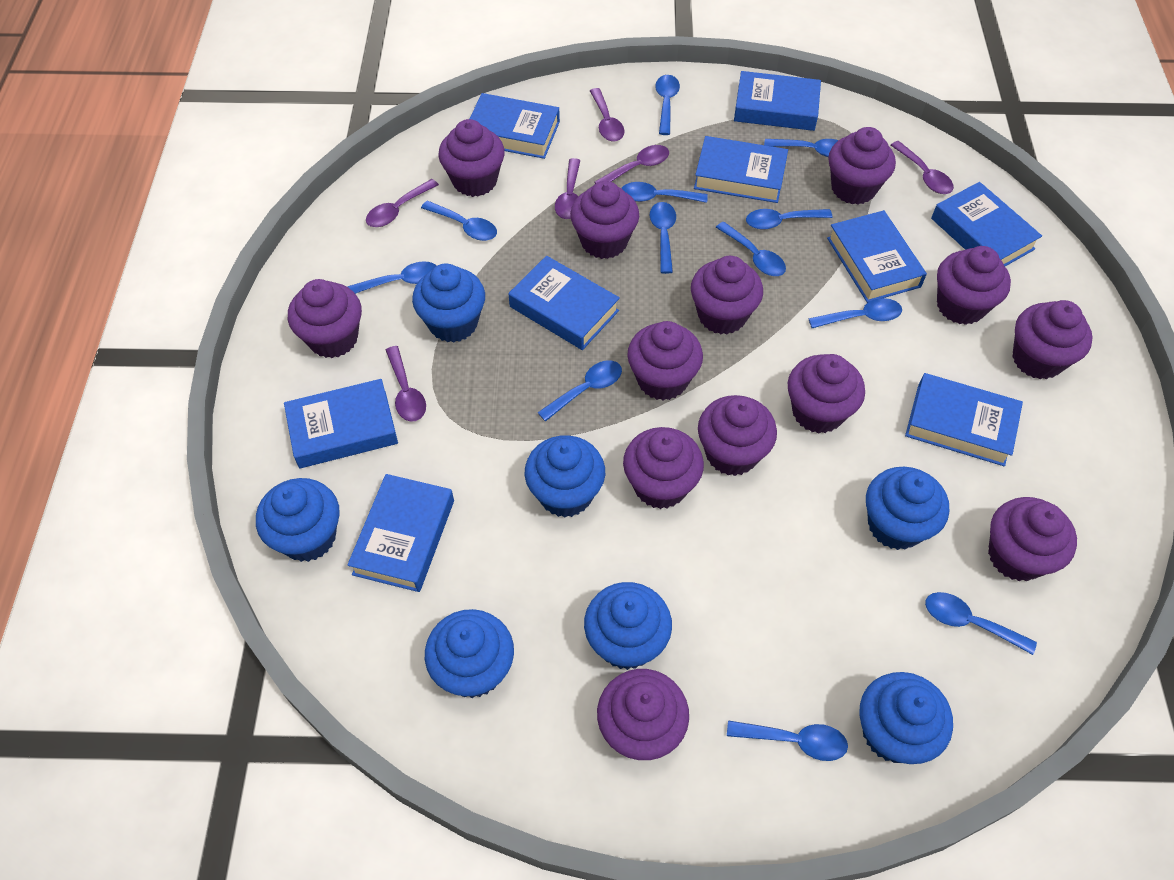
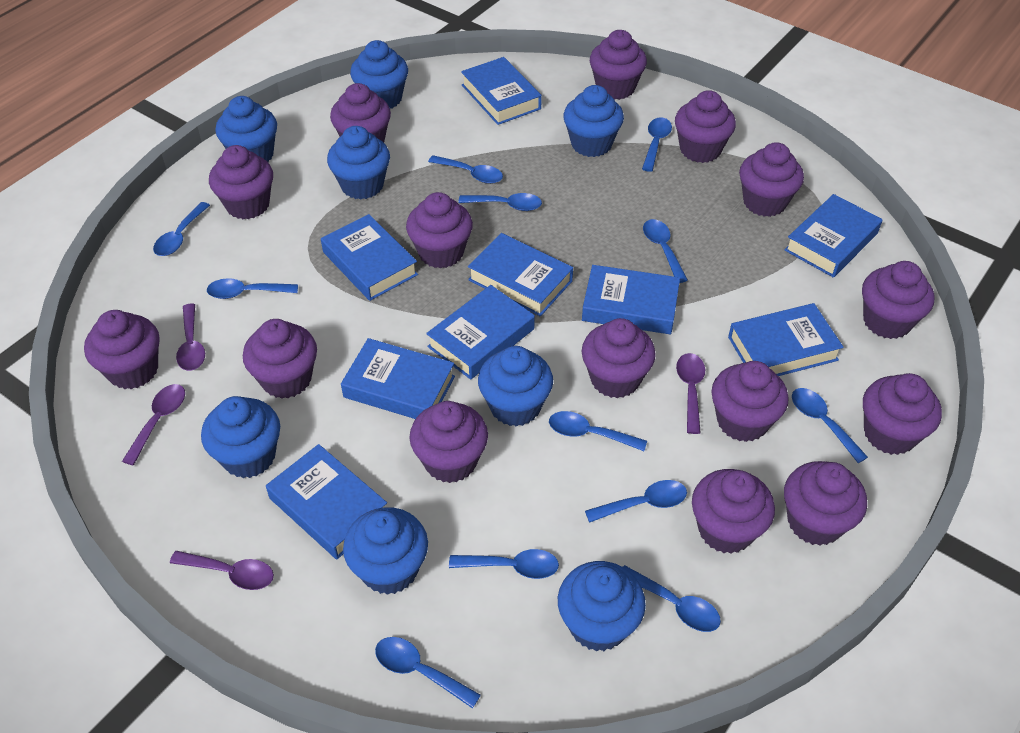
blue cupcake: [256,478,340,562] [412,264,485,343] [425,609,514,698] [525,435,605,517] [584,582,672,670] [859,672,953,764] [866,467,949,550] = 7 -> [201,396,280,478] [215,96,277,162] [327,126,390,199] [343,507,428,595] [350,40,408,109] [478,346,553,427] [558,561,646,651] [563,85,624,157] = 8
purple cupcake: [288,279,362,358] [438,119,505,197] [570,181,639,259] [597,669,689,760] [623,427,704,509] [627,321,703,401] [691,256,763,334] [698,395,777,476] [788,354,865,434] [828,127,896,205] [937,246,1011,325] [988,497,1077,581] [1013,300,1093,379] = 13 -> [84,310,160,389] [209,145,273,219] [243,319,317,399] [330,83,391,142] [406,192,473,269] [409,401,488,483] [582,318,656,398] [590,30,647,100] [675,90,736,163] [692,469,775,554] [711,361,789,442] [739,142,804,217] [784,461,867,546] [862,261,935,339] [863,373,942,455] = 15
purple spoon: [366,179,439,227] [386,346,426,422] [555,158,581,219] [590,88,625,141] [594,145,669,184] [891,141,954,194] = 6 -> [122,384,185,465] [170,551,274,590] [176,304,205,371] [676,353,705,434] = 4

